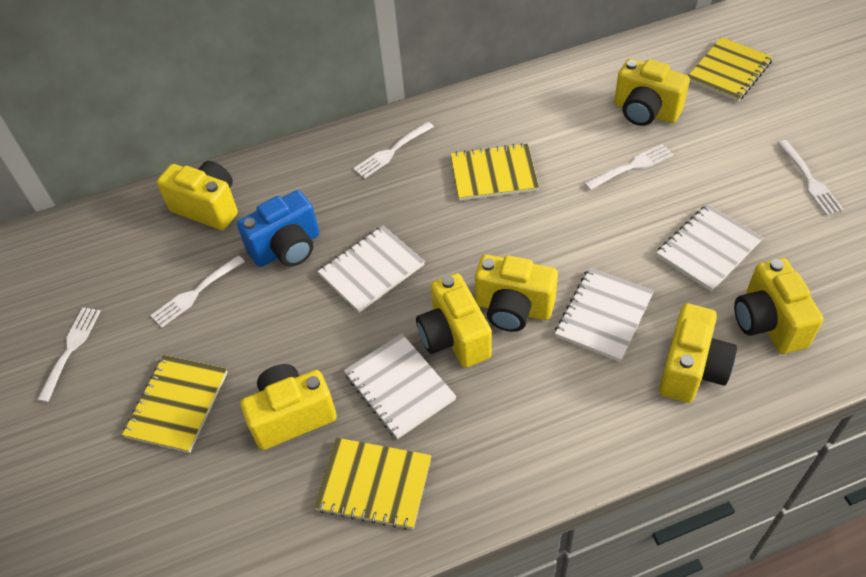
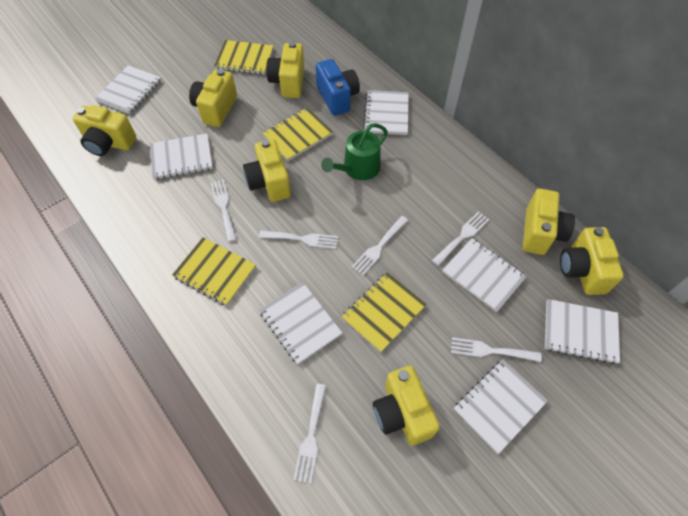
green watering can: none = 0 -> [321,123,388,180] = 1
white fork: [37,307,101,402] [150,255,245,328] [353,122,434,179] [584,144,674,190] [777,140,844,215] = 5 -> [211,180,237,242] [259,230,338,249] [293,384,326,483] [352,216,408,275] [432,212,490,266] [451,337,541,362] = 6
white notebook: [318,226,425,313] [344,333,457,439] [555,268,654,362] [656,204,763,292] = 4 -> [95,65,161,114] [150,133,213,179] [259,282,342,365] [363,90,409,135] [442,238,527,312] [454,359,548,454] [545,299,620,364] = 7

